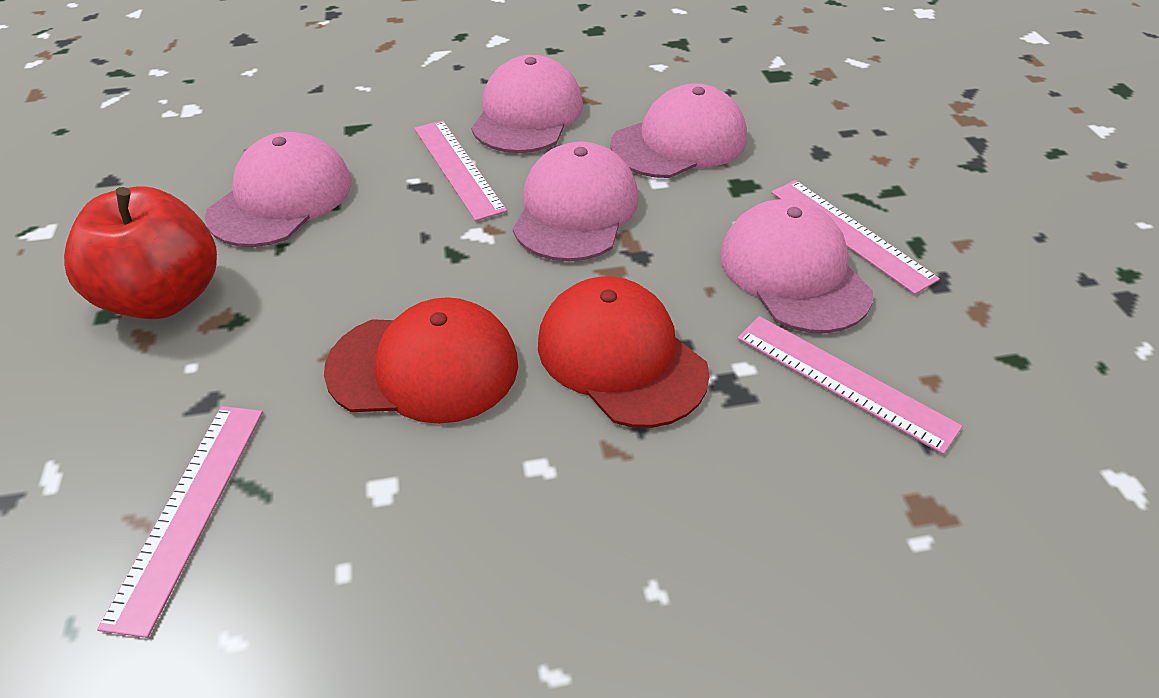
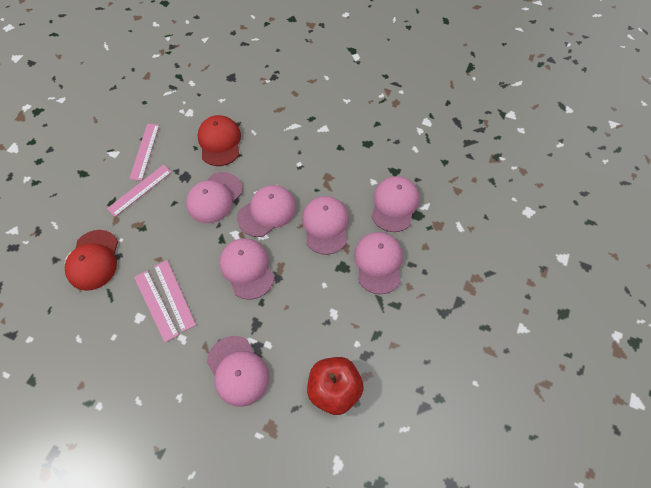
pink cap: [205,132,352,247] [471,55,583,153] [513,141,639,261] [610,83,747,178] [720,199,873,333] = 5 -> [186,172,243,223] [207,336,269,407] [220,238,274,300] [237,185,296,237] [302,196,349,255] [354,232,403,294] [371,176,419,232] = 7

